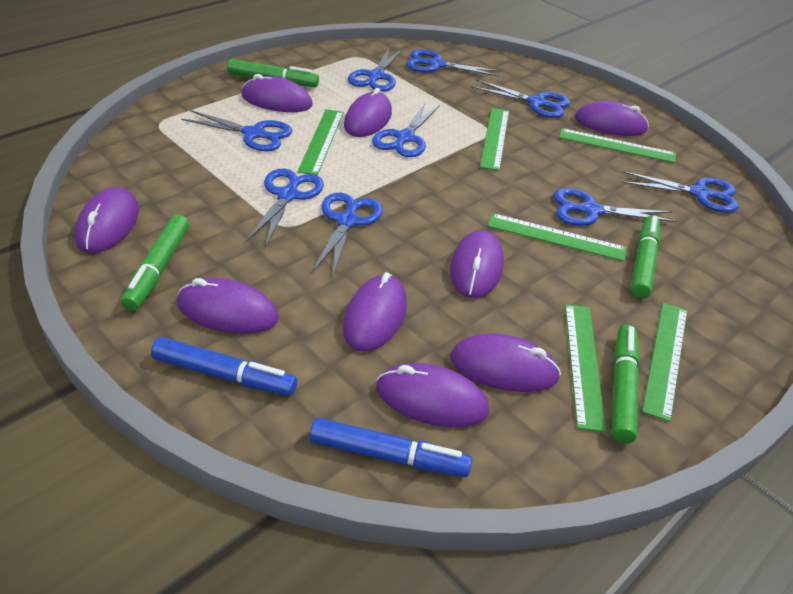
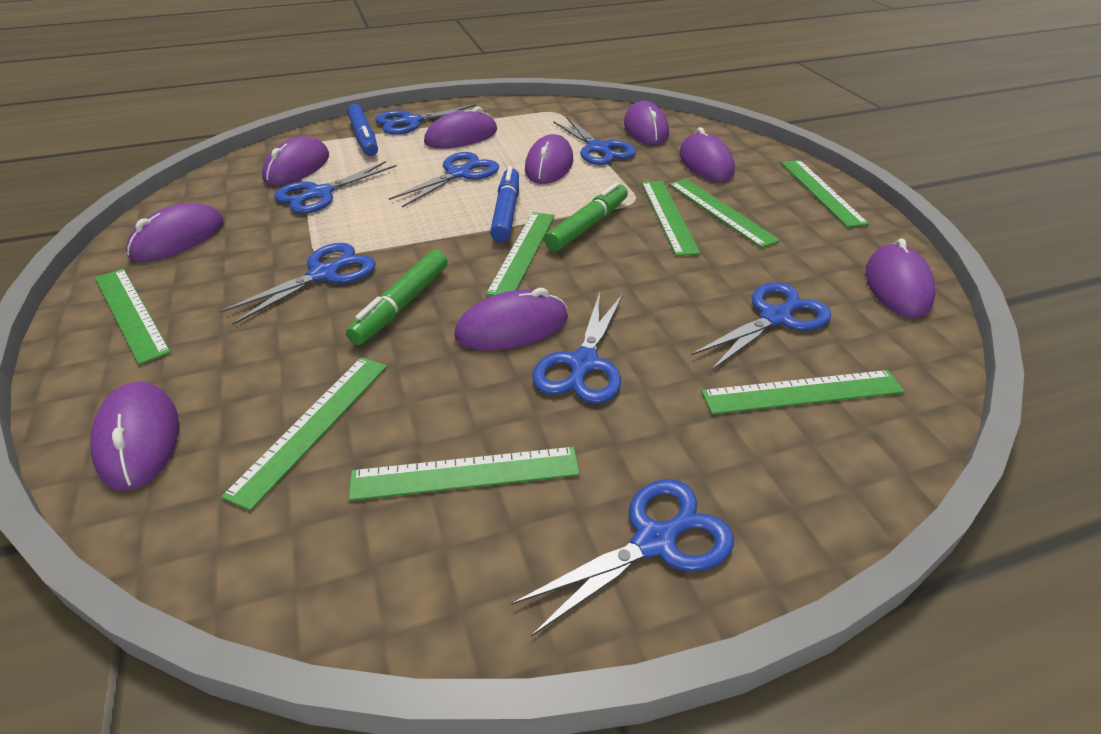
blue scissors: [181,110,292,151] [246,169,324,247] [312,192,383,278] [348,48,403,92] [372,103,440,157] [406,49,501,77] [471,79,570,118] [553,188,676,226] [621,171,739,213] = 9 -> [219,243,376,325] [274,161,397,214] [375,104,476,135] [389,152,499,208] [511,479,734,637] [532,292,623,404] [553,117,636,165] [691,282,831,371] = 8
green marker: [121,215,189,311] [227,59,319,87] [611,325,640,444] [631,215,660,299] = 4 -> [346,250,447,345] [544,182,628,251] = 2
green ruler: [297,109,344,175] [480,108,509,171] [488,213,627,261] [559,128,676,163] [565,304,606,432] [642,303,687,422] = 6 -> [95,269,171,365] [221,357,387,511] [349,447,580,501] [486,212,555,296] [642,181,701,256] [669,179,780,248] [701,370,905,414] [781,160,869,227] = 8

